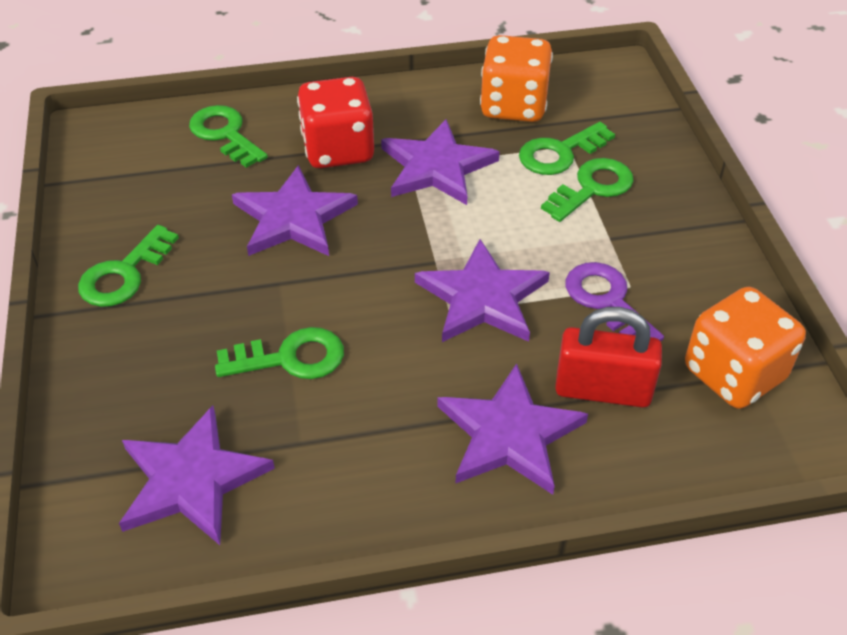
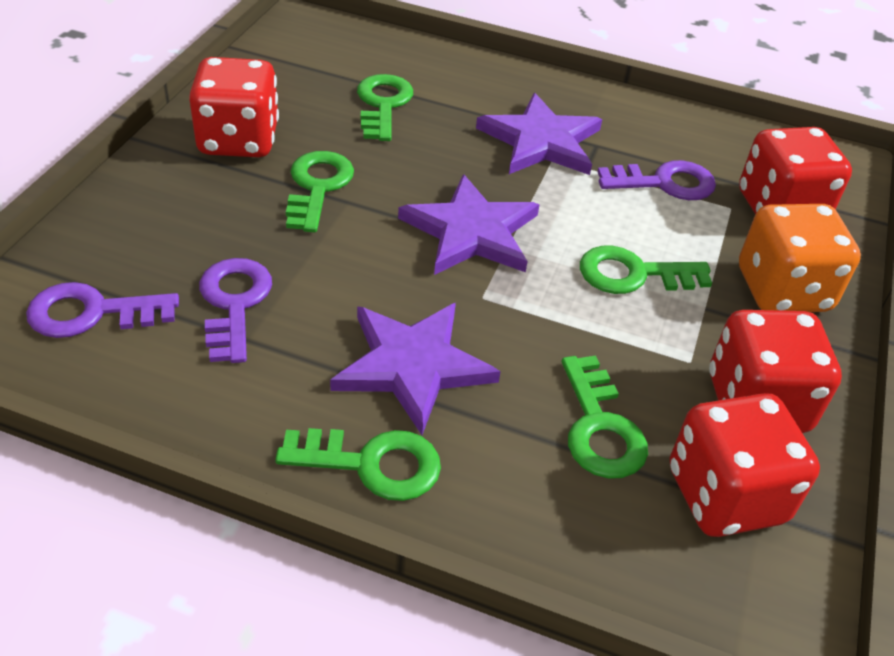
orange dice: [480,35,553,122] [685,287,806,409] = 2 -> [739,204,861,312] = 1
purple key: [565,262,664,341] = 1 -> [26,282,179,338] [199,258,272,363] [597,160,716,200] = 3
purple star: [119,405,275,545] [232,165,358,256] [381,119,500,205] [415,239,550,342] [437,363,588,495] = 5 -> [330,303,501,435] [398,174,540,275] [476,93,602,175] = 3
red dice: [297,77,374,168] = 1 -> [189,57,279,157] [670,393,820,537] [709,310,842,433] [739,127,852,214] = 4
red padlock: [555,307,662,408] = 1 -> none = 0

